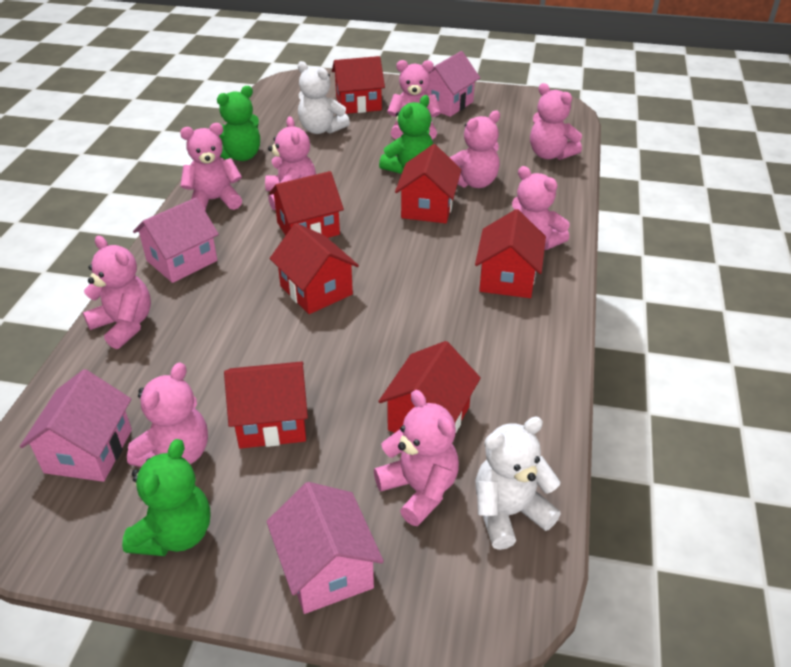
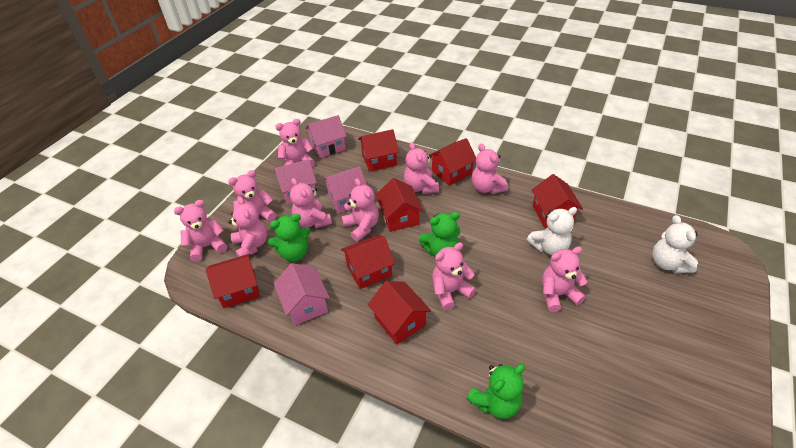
pink teddy bear: [83,236,151,349] [127,362,208,467] [180,123,242,210] [265,117,316,210] [374,390,459,526] [387,60,441,140] [449,110,500,188] [512,166,570,250] [530,83,582,160] = 9 -> [174,200,227,262] [228,170,276,222] [229,197,267,257] [275,119,315,167] [290,178,332,229] [342,178,379,241] [404,142,439,194] [432,242,476,310] [471,144,508,194] [542,246,588,312] = 10

